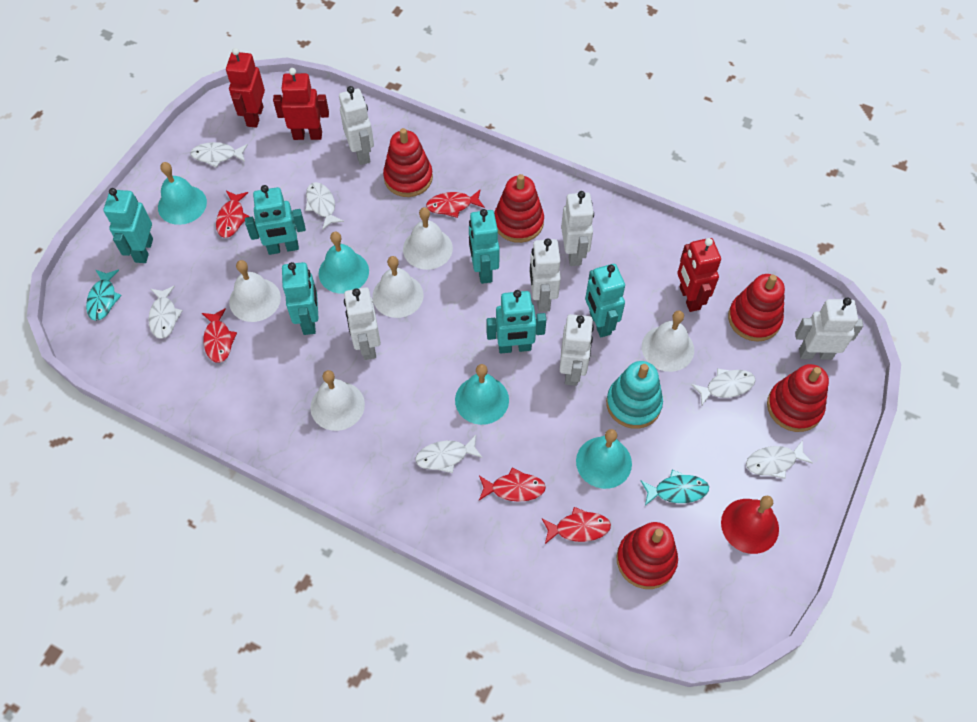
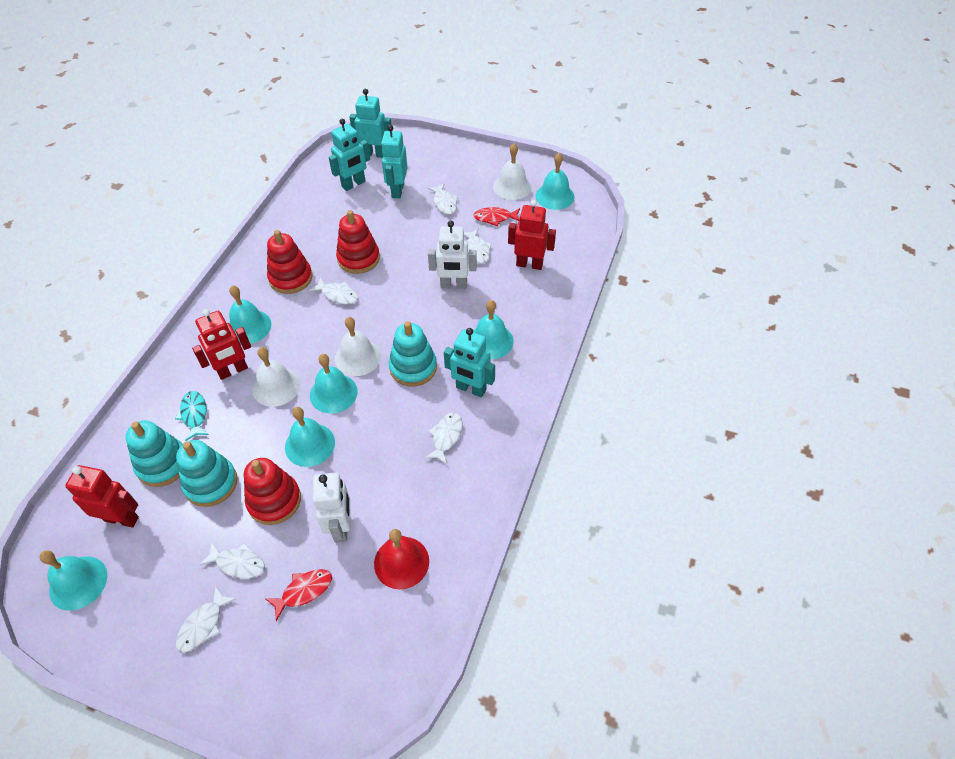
red fish: [202,308,237,363] [216,191,250,238] [426,190,485,218] [479,468,546,502] [541,507,611,544] = 5 -> [266,569,332,621] [473,207,520,226] = 2
red stacking toy: [383,128,433,197] [494,174,544,243] [617,522,678,589] [728,274,785,342] [767,364,829,432] = 5 -> [244,458,301,525] [267,230,312,294] [336,210,380,274] = 3
turquoise bell: [158,162,207,225] [319,232,369,294] [455,364,509,425] [576,429,632,489] = 4 -> [40,550,107,611] [229,286,271,344] [285,407,335,467] [310,354,358,414] [473,300,514,359] [536,153,575,210] = 6
turquoise fish: [86,270,122,321] [641,470,709,505] = 2 -> [175,391,209,441] = 1
turquoise robot: [104,188,153,263] [245,185,306,255] [282,262,318,335] [469,209,500,284] [487,290,546,354] [585,264,625,337] = 6 -> [329,119,370,191] [349,89,391,158] [381,125,408,198] [444,328,495,397] = 4
turquoise stacking toy: [606,361,663,429] = 1 -> [125,421,183,487] [176,440,237,507] [389,321,437,387] = 3
white bell: [229,260,281,322] [310,370,365,431] [372,256,423,318] [403,207,453,270] [642,310,694,372] = 5 -> [253,347,300,407] [335,317,381,376] [493,143,532,200] = 3
white robot: [339,86,374,165] [344,287,381,360] [530,238,561,312] [559,314,594,386] [561,191,594,266] [795,297,863,360] = 6 -> [312,472,350,543] [428,221,477,289] = 2

